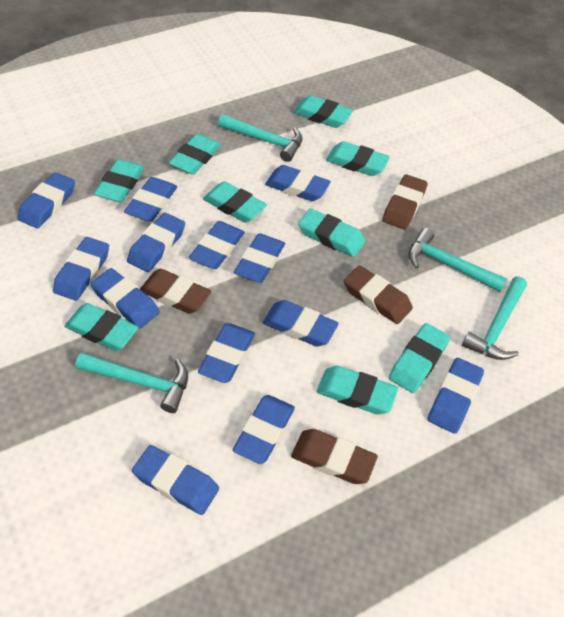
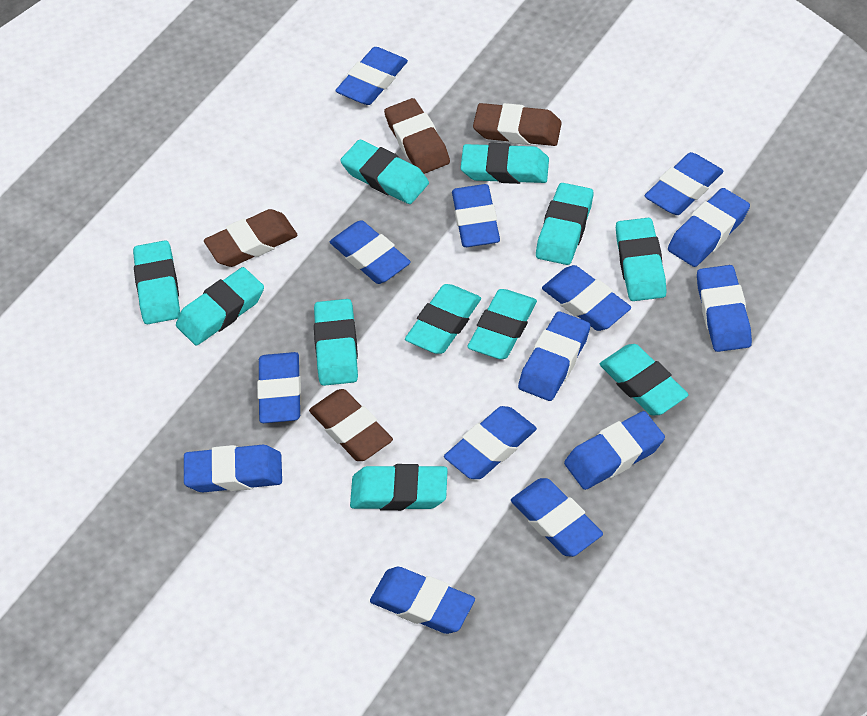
blue eraser: [18,172,75,229] [53,237,109,301] [91,268,160,329] [124,177,177,222] [127,213,185,272] [132,445,219,515] [189,221,245,269] [198,323,255,383] [233,395,295,464] [234,233,285,283] [263,300,339,347] [265,165,331,201] [428,358,484,434] = 13 -> [184,445,282,492] [257,352,301,423] [330,220,411,284] [335,47,408,105] [370,567,475,634] [444,406,537,479] [452,184,500,247] [511,478,603,557] [518,311,590,401] [542,265,631,331] [564,411,665,490] [644,152,724,215] [668,188,750,267] [697,265,752,352] = 14
turquoise eraser: [65,303,139,351] [94,159,145,202] [169,134,221,174] [203,181,267,223] [293,95,353,128] [298,209,365,257] [317,366,398,415] [326,141,390,176] [389,323,450,393] = 9 -> [133,240,180,324] [176,267,264,346] [314,299,358,386] [340,140,429,204] [350,464,448,511] [405,284,481,354] [461,143,549,184] [467,289,537,359] [536,183,593,265] [600,344,688,416] [616,218,667,301] = 11
turquoise hammer: [75,353,188,413] [218,114,303,162] [408,228,507,292] [462,277,527,360] = 4 -> none = 0

